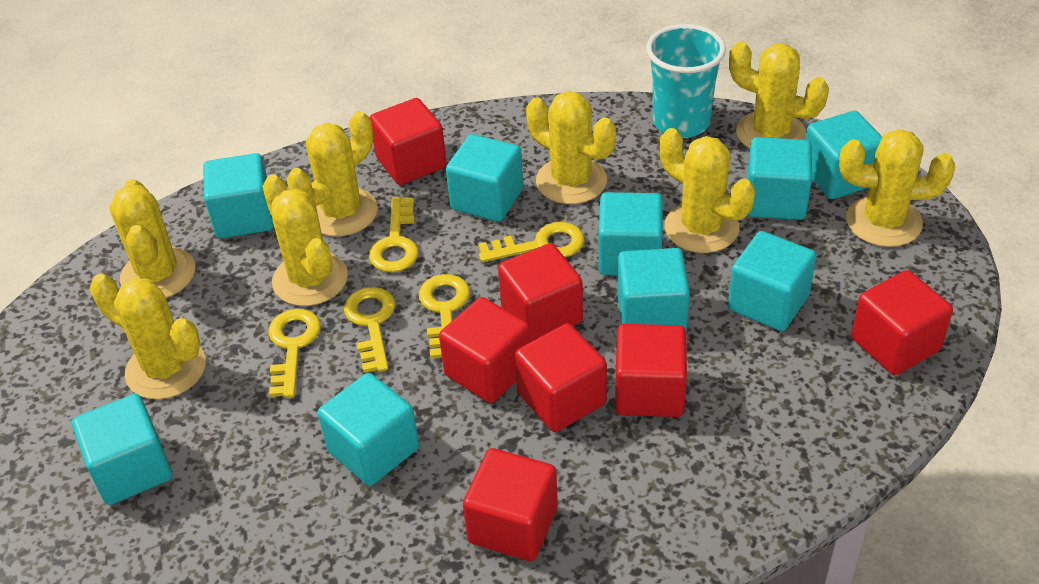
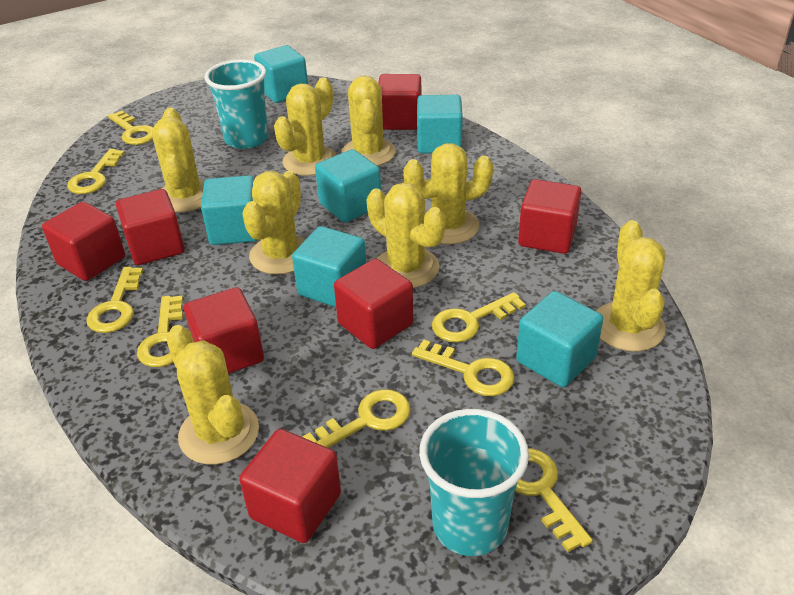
turquoise cube: [72,394,172,505] [203,153,274,239] [318,373,419,486] [446,134,523,222] [599,192,663,275] [617,248,690,331] [728,231,816,331] [747,137,812,220] [805,111,882,199] = 9 -> [201,175,258,245] [254,45,308,103] [292,226,366,307] [315,149,381,223] [417,95,463,154] [516,291,603,387] = 6
turquoise cup: [646,24,726,138] = 1 -> [204,59,269,149] [419,409,529,556] = 2
yellow key: [268,309,321,398] [344,287,396,373] [369,197,419,272] [419,274,470,359] [478,222,585,262] = 5 -> [67,149,125,194] [86,267,143,333] [108,111,153,145] [137,296,183,367] [303,389,411,448] [412,340,515,396] [432,292,526,343] [515,448,593,552] = 8

